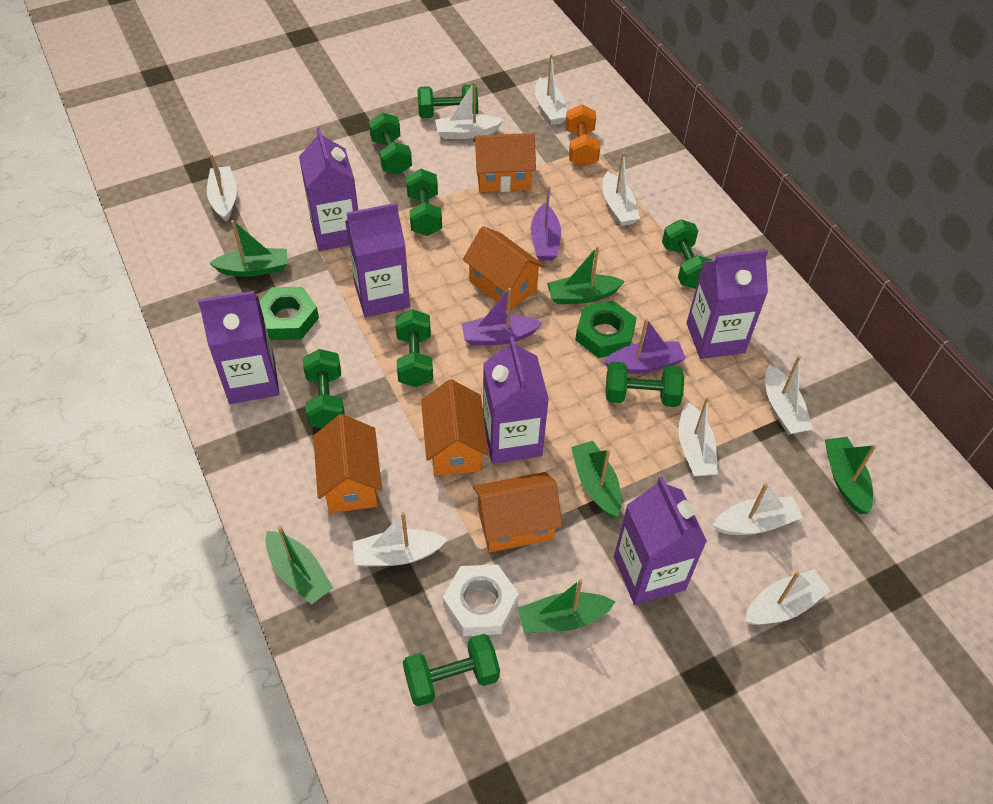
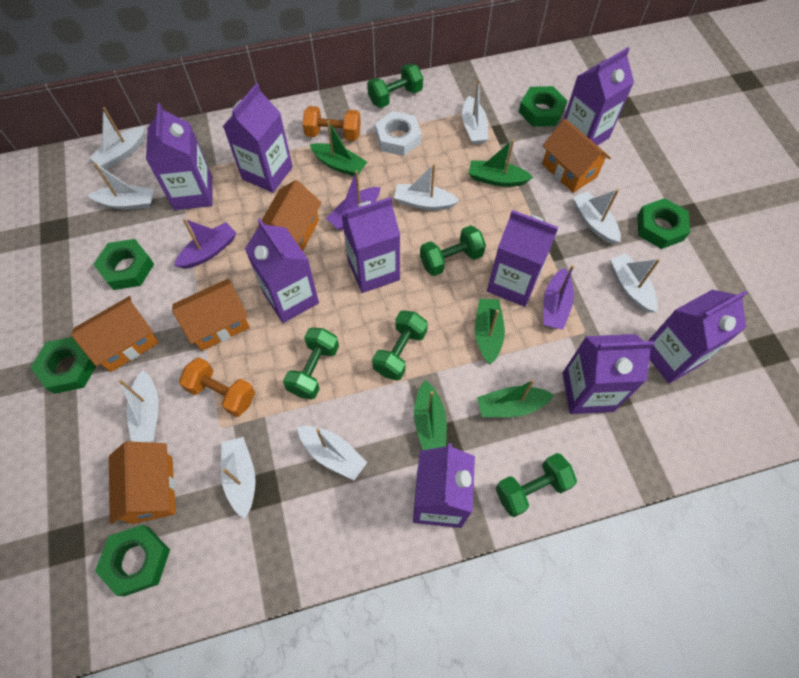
green boat: [209,220,287,277] [265,526,333,604] [518,579,615,633] [547,246,625,304] [571,441,621,518] [825,437,876,514] = 6 -> [309,120,367,176] [414,380,447,450] [469,139,533,187] [475,299,505,365] [477,379,554,417] = 5
green dumbbell: [303,349,345,428] [369,112,412,175] [395,309,433,387] [403,634,500,706] [406,169,442,236] [417,84,478,118] [605,362,684,407] [662,219,712,289] = 8 -> [283,328,339,400] [367,63,423,108] [372,310,428,381] [420,225,486,276] [496,453,577,517] = 5
green nut: [259,287,319,340] [575,301,637,358] = 2 -> [31,337,96,394] [93,239,154,290] [95,525,170,597] [519,86,568,127] [637,198,690,249] = 5
orange dumbbell: [566,104,600,167] = 1 -> [179,357,255,417] [303,106,361,141] = 2
purple carton: [198,291,279,404] [299,127,358,251] [345,203,410,317] [483,337,549,464] [614,476,707,605] [687,249,768,359] = 6 -> [146,103,213,210] [223,83,293,193] [245,219,319,323] [341,197,400,293] [413,443,475,528] [487,210,558,307] [562,334,654,414] [564,47,634,146] [648,290,747,383] = 9

